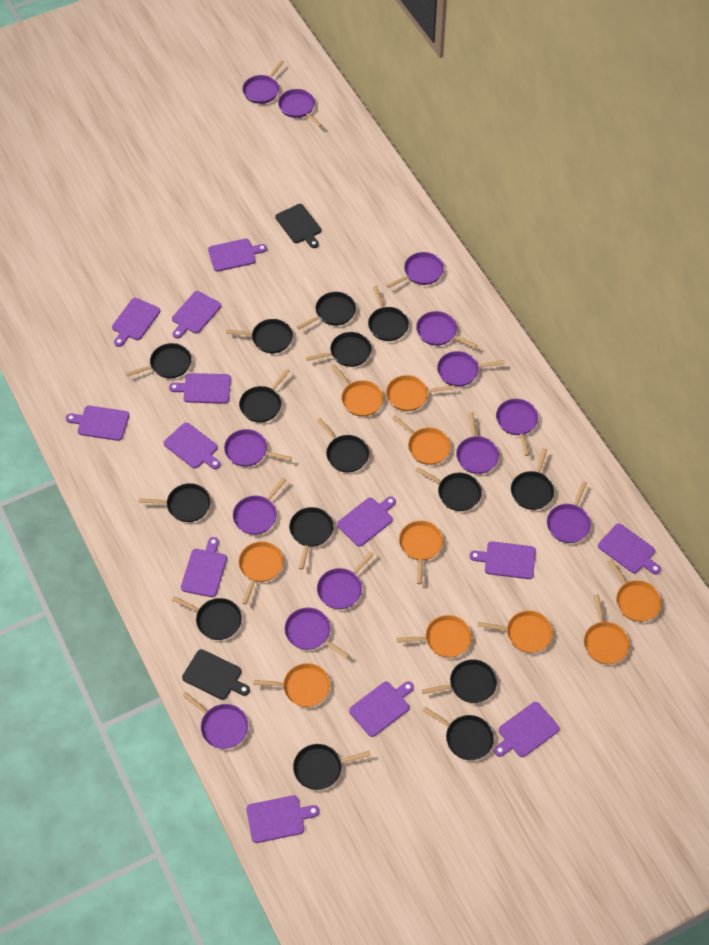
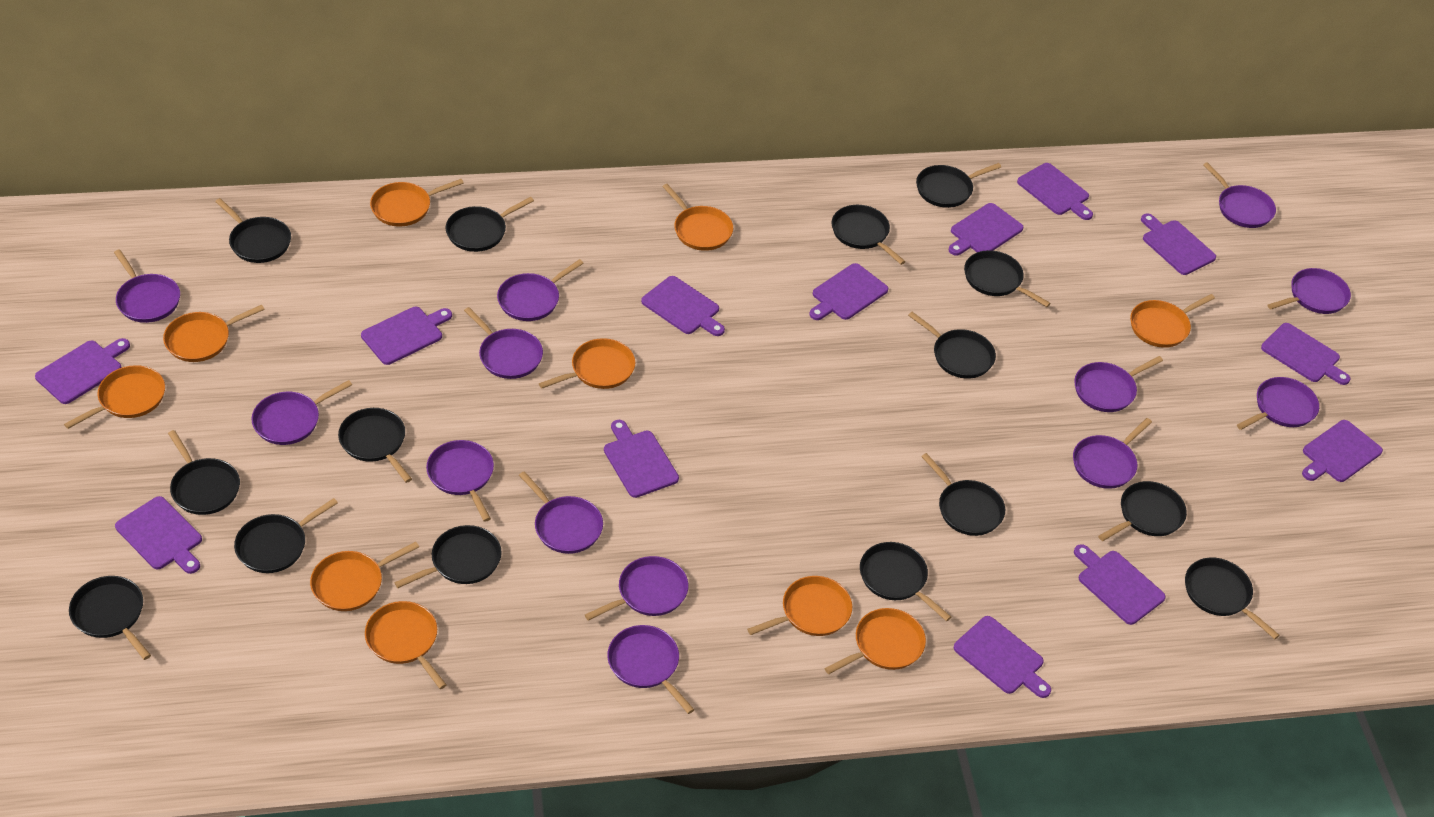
black cutting board: [182,649,250,700] [275,204,321,248] = 2 -> none = 0

